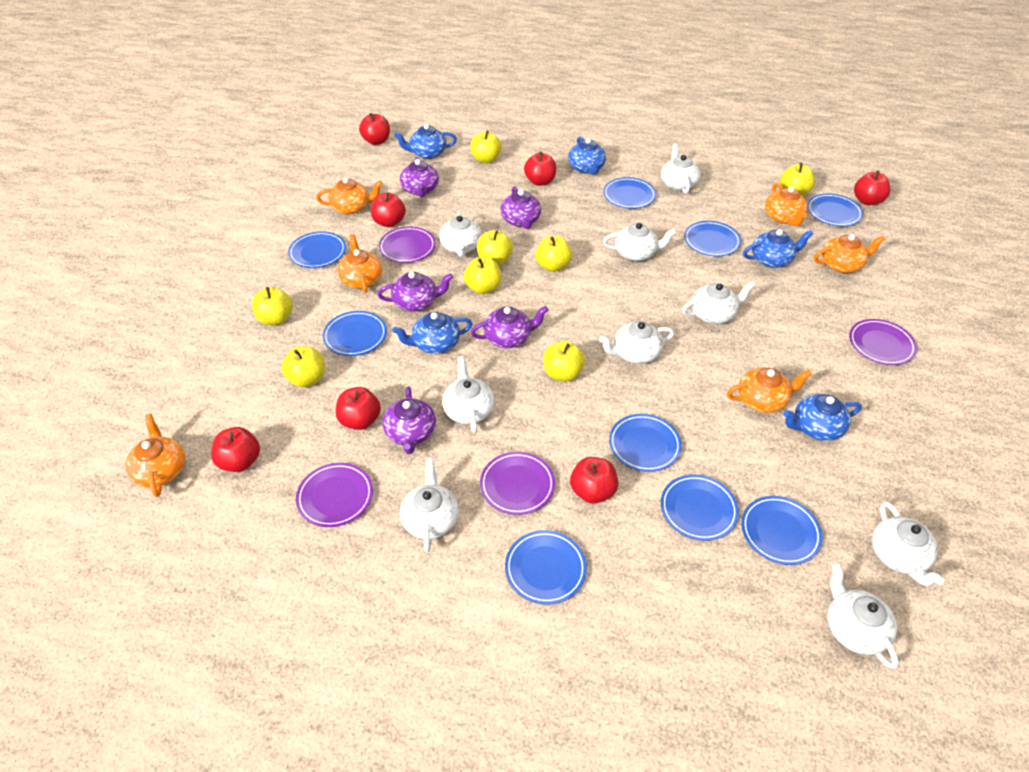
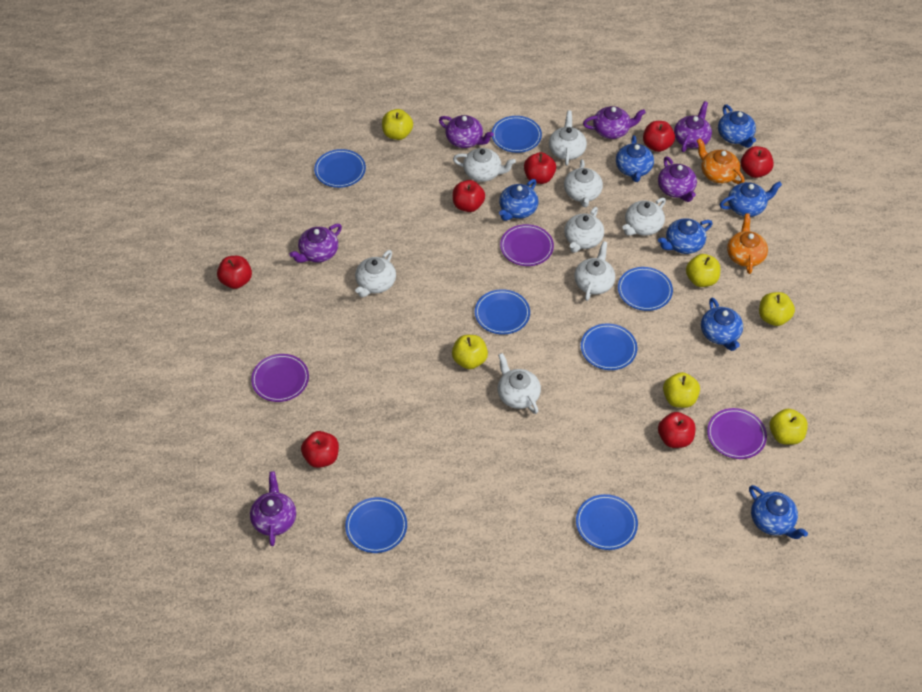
blue plate: [288,231,346,268] [323,311,387,356] [505,530,587,605] [603,177,656,209] [609,414,682,472] [661,474,739,541] [684,221,741,256] [741,496,823,565] [807,193,863,226] = 9 -> [314,149,366,188] [345,497,407,553] [475,289,530,335] [492,116,542,153] [576,494,638,550] [581,323,637,370] [618,267,673,311] = 7
blue teapot: [392,312,472,354] [394,124,457,159] [568,137,606,175] [743,229,813,268] [783,394,862,441] = 5 -> [499,179,538,221] [616,135,654,182] [658,218,712,254] [701,297,743,351] [718,105,756,148] [720,181,782,217] [749,485,808,539] = 7
orange teapot: [125,414,185,497] [316,177,383,214] [337,234,382,293] [727,368,812,413] [765,183,808,226] [814,234,885,273] = 6 -> [697,138,744,184] [727,214,768,274] = 2
purple plate: [296,463,373,527] [379,227,436,263] [480,452,555,515] [849,319,917,365] = 4 -> [251,354,309,402] [500,224,554,266] [707,408,767,459] = 3
purple teapot: [377,272,453,312] [382,386,436,454] [400,157,439,197] [471,306,548,348] [500,186,541,229] = 5 -> [250,471,296,546] [289,224,342,263] [439,115,494,148] [583,106,646,139] [658,156,697,202] [674,101,712,152] = 6
white teapot: [400,459,459,552] [439,211,482,257] [442,356,494,433] [599,321,674,364] [603,223,676,261] [661,144,700,194] [682,282,755,324] [827,563,899,669] [872,502,944,586] = 9 -> [355,250,396,297] [453,148,516,182] [498,353,541,414] [549,110,587,166] [564,159,603,207] [564,207,604,253] [574,241,615,301] [622,198,666,236] = 8
yellow apple: [252,287,293,325] [281,346,325,387] [464,257,502,294] [470,131,502,163] [477,230,513,266] [535,236,572,272] [543,341,585,382] [780,163,815,196] = 8 -> [382,109,413,140] [452,335,488,369] [663,372,700,408] [686,254,720,287] [759,292,795,326] [770,409,808,445] = 6

